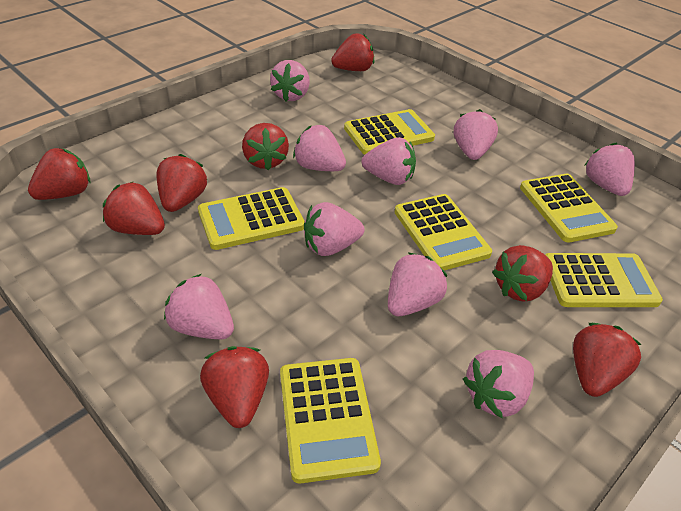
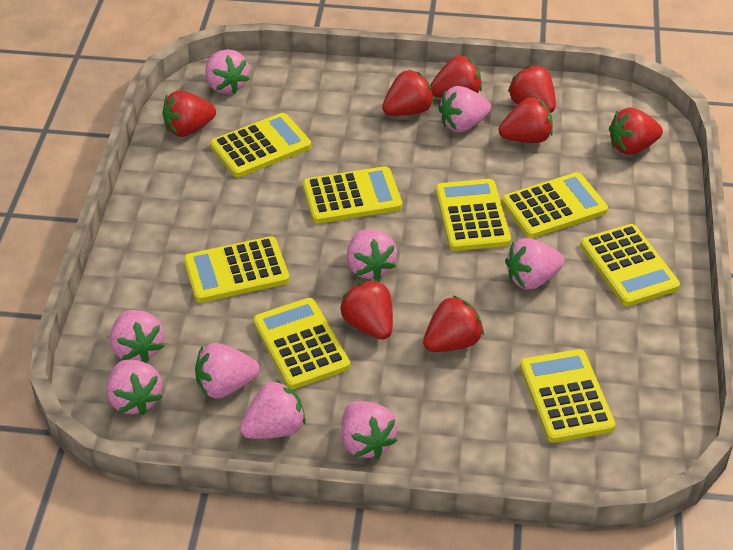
yellow calculator: [198,187,305,250] [280,358,381,484] [344,109,435,155] [395,194,492,270] [520,174,618,243] [545,253,663,307] = 6 -> [184,236,290,303] [210,113,311,177] [253,298,350,389] [303,166,402,223] [435,179,511,251] [502,172,608,238] [520,349,616,443] [580,224,680,306] = 8

